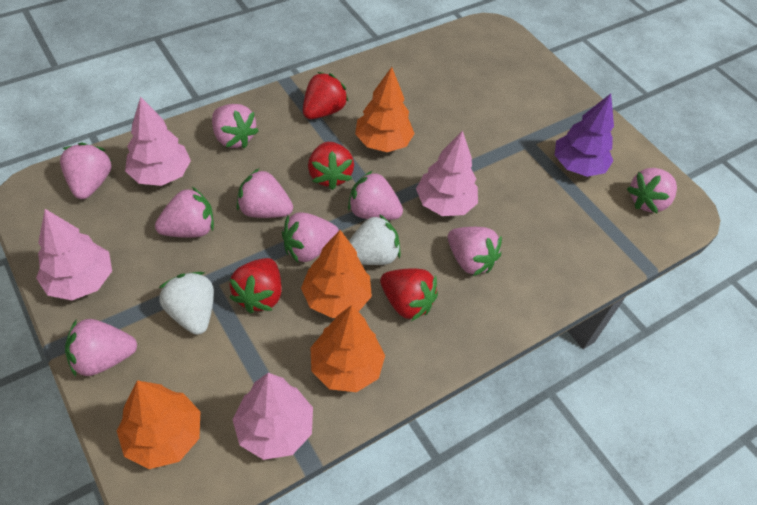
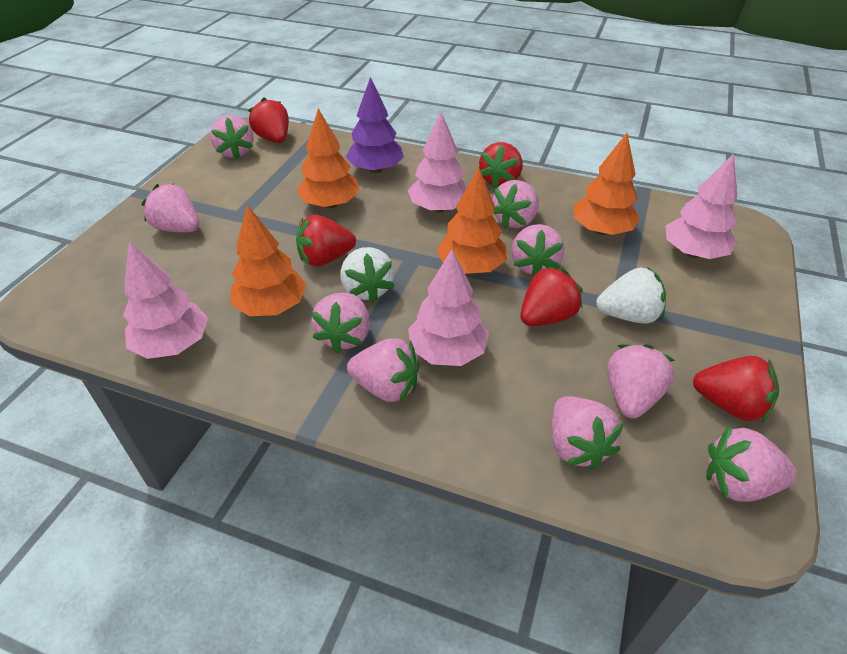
red strawberry: [229,258,282,314] [303,72,349,119] [308,142,354,190] [380,268,438,321] = 4 -> [248,98,289,143] [296,215,356,267] [479,142,523,188] [520,266,583,326] [693,356,779,422] = 5

